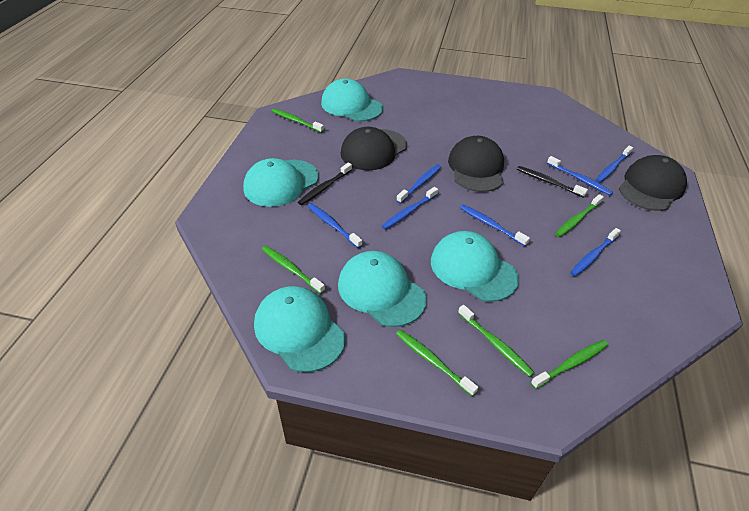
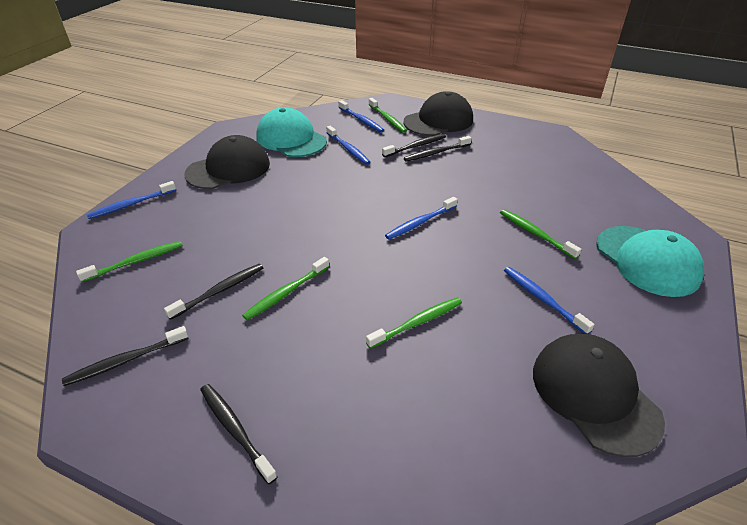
black toothbrush: [298,163,352,205] [517,166,588,198] = 2 -> [62,326,189,386] [164,264,263,320] [200,384,277,484] [382,134,446,157] [404,136,472,162] = 5
blue toothbrush: [308,203,362,248] [382,187,438,230] [396,164,441,204] [460,204,530,246] [547,156,613,196] [570,228,621,276] [596,146,633,183] = 7 -> [86,181,176,219] [326,126,370,165] [338,100,384,133] [385,197,458,240] [504,267,594,334] = 5
green toothbrush: [262,246,325,294] [272,109,324,133] [396,330,478,396] [458,305,535,377] [531,340,608,389] [555,194,604,237] = 6 -> [76,241,183,282] [242,257,330,320] [366,297,462,349] [368,98,407,133] [500,209,581,259] = 5
turquoise cap: [243,158,318,207] [254,286,345,372] [321,79,383,122] [338,251,427,327] [431,231,519,302] = 5 -> [256,107,327,157] [596,226,704,297] = 2

